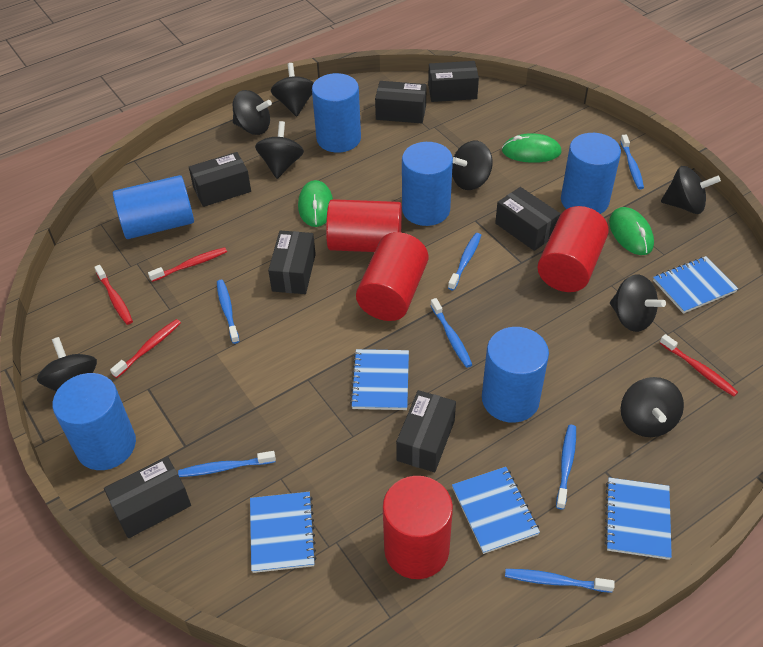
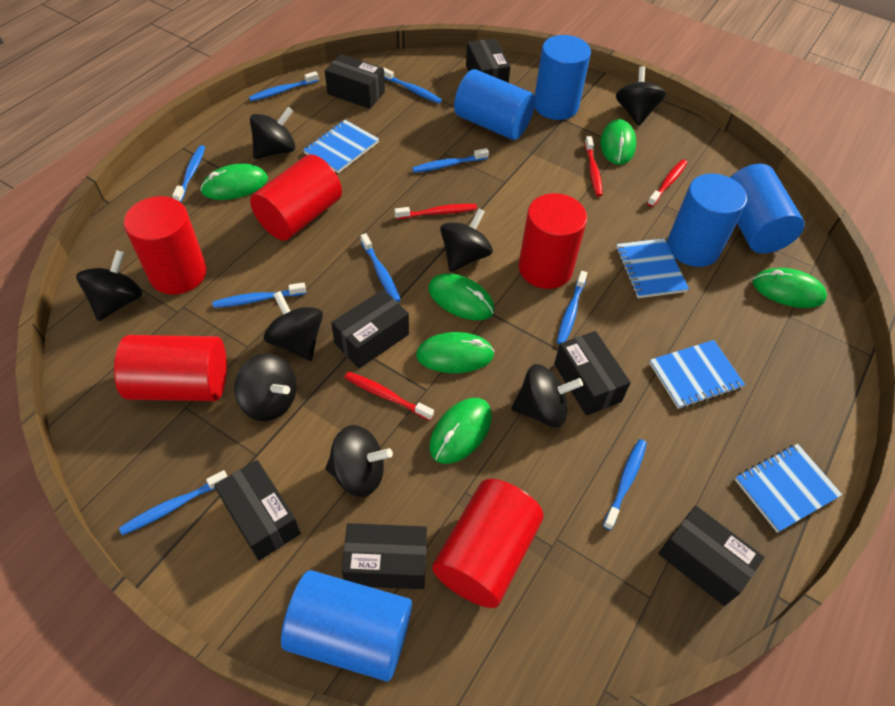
blue cylinder: [52,373,136,470] [113,175,194,239] [312,73,361,153] [402,142,453,226] [482,327,549,423] [561,133,621,214] = 6 -> [281,570,412,681] [454,69,535,140] [534,35,591,120] [667,174,747,267] [730,164,804,253] = 5
blue notebook: [250,492,317,573] [350,349,409,410] [452,467,540,554] [605,478,672,560] [653,256,738,314] = 5 -> [303,120,379,173] [616,238,689,298] [649,340,745,409] [735,444,842,533] = 4
blue toothbrush: [178,451,276,477] [217,280,239,344] [430,298,472,368] [448,233,481,290] [505,569,615,593] [556,425,576,510] [620,135,644,189] = 7 -> [119,470,228,535] [172,145,205,203] [212,282,306,308] [249,71,319,101] [360,233,401,302] [384,68,442,104] [412,148,489,173] [557,271,587,345] [603,439,647,530] = 9
green mouse: [298,180,333,227] [502,133,562,163] [609,207,654,255] = 3 -> [200,163,268,200] [416,332,495,373] [428,273,495,320] [430,398,492,464] [600,119,636,165] [753,268,827,308] = 6
red cylinder: [326,199,402,252] [356,232,428,321] [383,476,453,579] [537,206,609,292] = 4 -> [114,335,227,401] [124,196,207,295] [250,154,342,241] [432,479,544,608] [519,193,587,289] = 5

